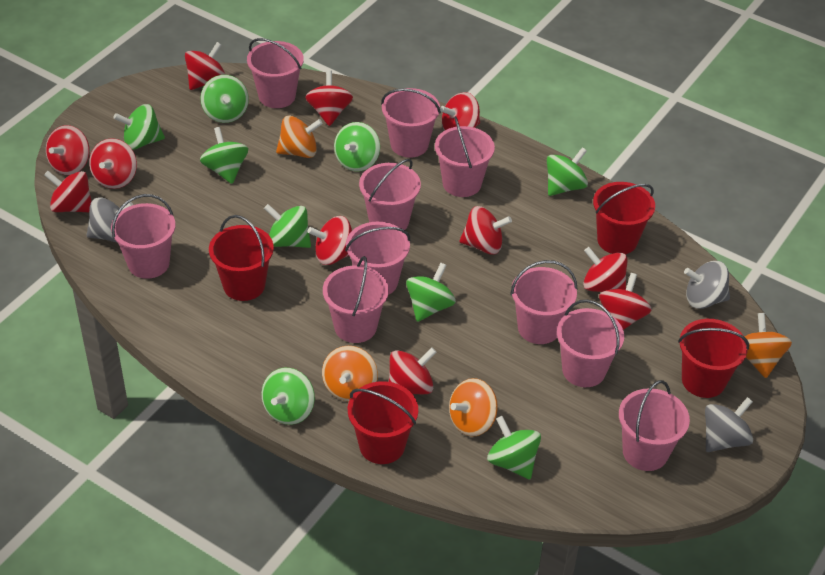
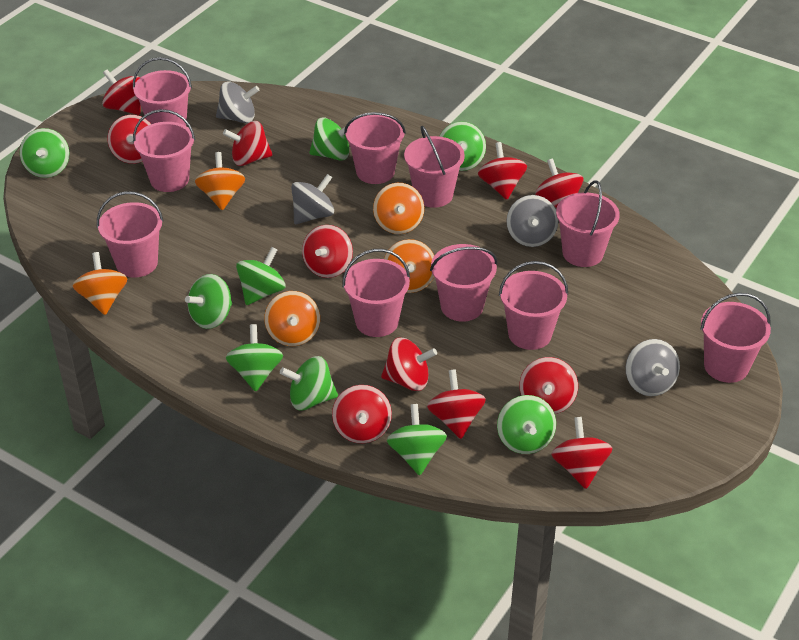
grey spinning top: [87,197,133,243] [684,261,730,309] [705,397,753,452] = 3 -> [216,81,259,123] [291,174,334,224] [506,195,559,247] [626,339,680,396] = 4
orange spinning top: [276,116,323,158] [322,346,378,401] [449,378,498,436] [744,313,792,378] = 4 -> [73,252,128,315] [195,152,245,210] [264,291,320,346] [373,183,424,234] [384,239,434,293] = 5
red bucket: [209,215,274,301] [348,381,418,464] [593,182,655,254] [678,319,749,398] = 4 -> none = 0

